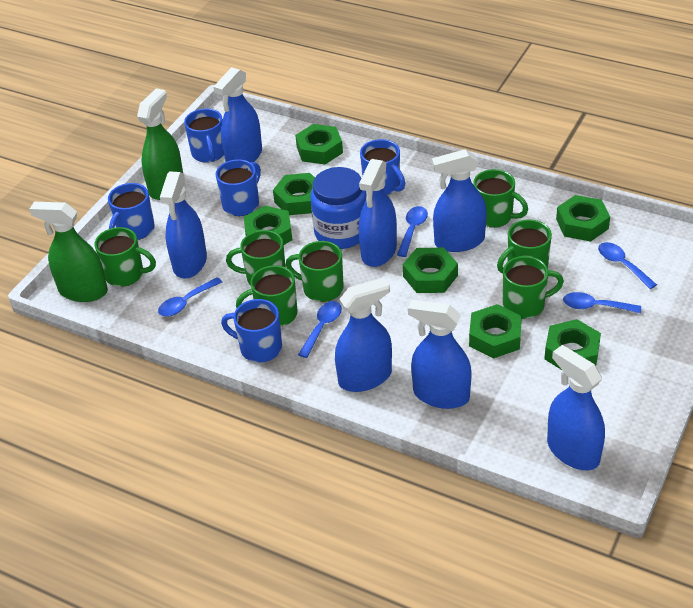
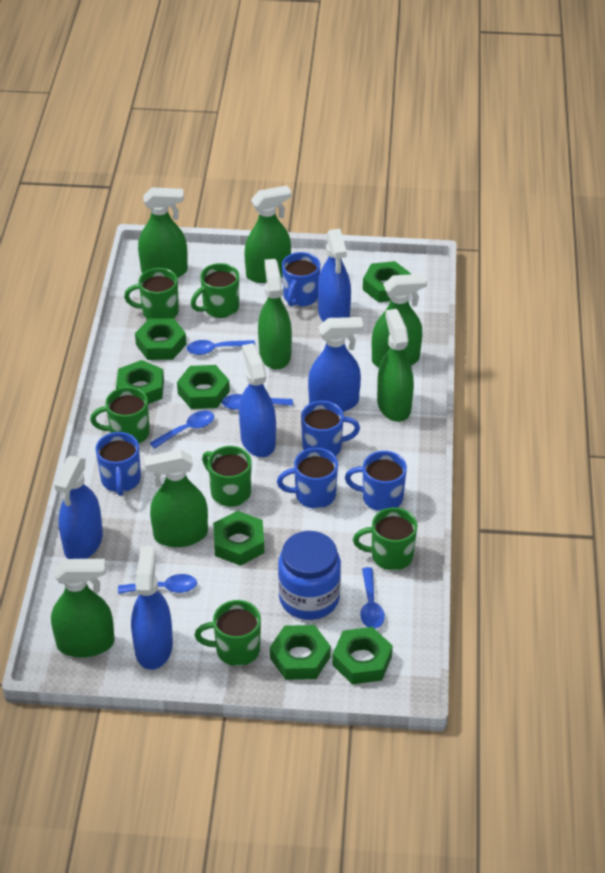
blue spray bottle: [160,171,207,278] [213,67,262,162] [335,278,392,392] [359,159,397,267] [408,300,472,409] [432,149,487,252] [547,345,605,470] = 7 -> [54,456,103,559] [131,546,173,670] [239,343,276,457] [308,317,363,412] [318,229,351,322] = 5
green mug: [94,227,156,287] [226,230,286,285] [236,265,298,327] [286,241,344,302] [473,169,528,228] [497,219,552,274] [503,256,564,319] = 7 -> [90,387,150,444] [124,268,179,319] [191,263,239,318] [195,600,261,666] [202,446,251,507] [353,507,417,571] = 6
green spray bottle: [29,202,108,302] [137,88,183,200] = 2 -> [51,559,115,658] [138,187,188,278] [144,450,208,547] [244,186,291,283] [258,259,292,370] [372,274,427,367] [377,309,414,422] = 7

